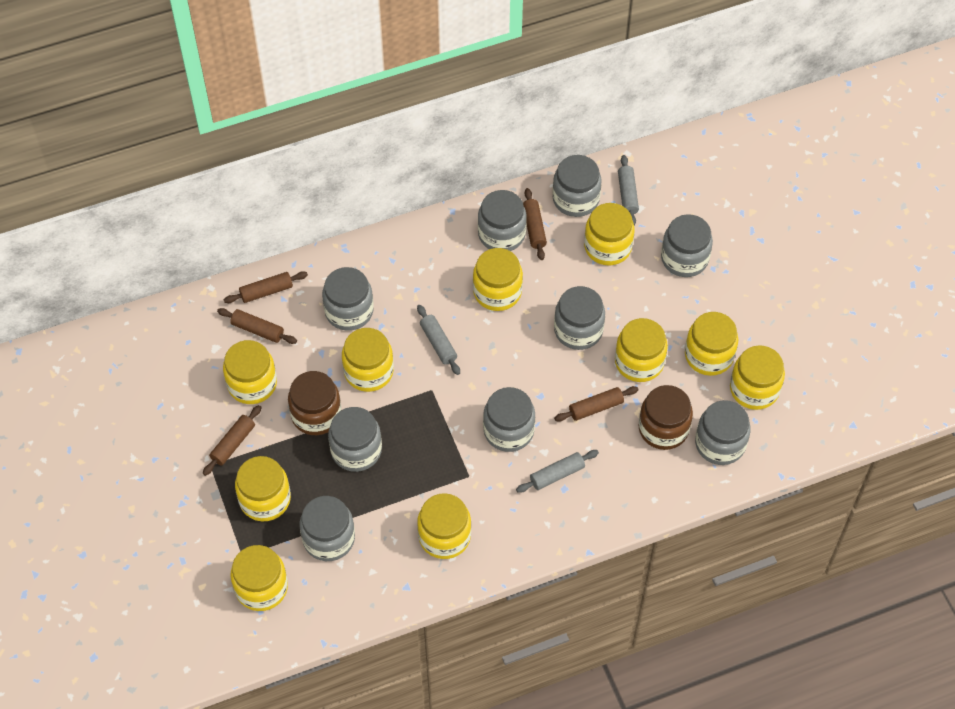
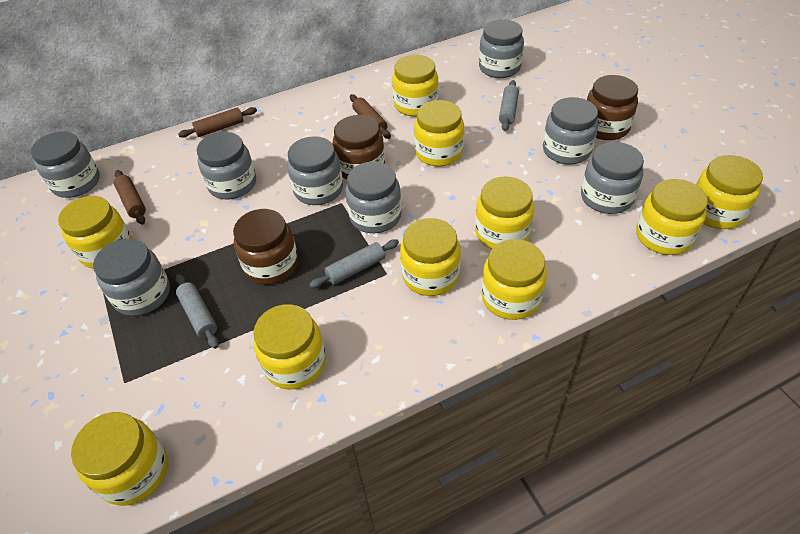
brown jar: [288,371,341,435] [639,385,693,450] = 2 -> [233,209,298,284] [333,115,385,180] [587,75,638,140] = 3
brown rolling pin: [203,405,262,476] [217,308,297,344] [224,271,308,303] [523,188,547,260] [554,386,638,422] = 5 -> [114,170,146,225] [178,107,257,138] [350,94,391,139] = 3
grey jar: [300,496,355,561] [322,267,374,331] [328,407,382,472] [478,190,527,251] [483,387,535,452] [552,155,602,217] [554,286,605,350] [661,214,713,277] [695,400,751,465] = 9 -> [31,131,100,198] [93,238,170,316] [197,132,256,200] [287,136,343,205] [345,161,402,233] [479,19,524,78] [543,97,598,165] [581,142,644,214] = 8

